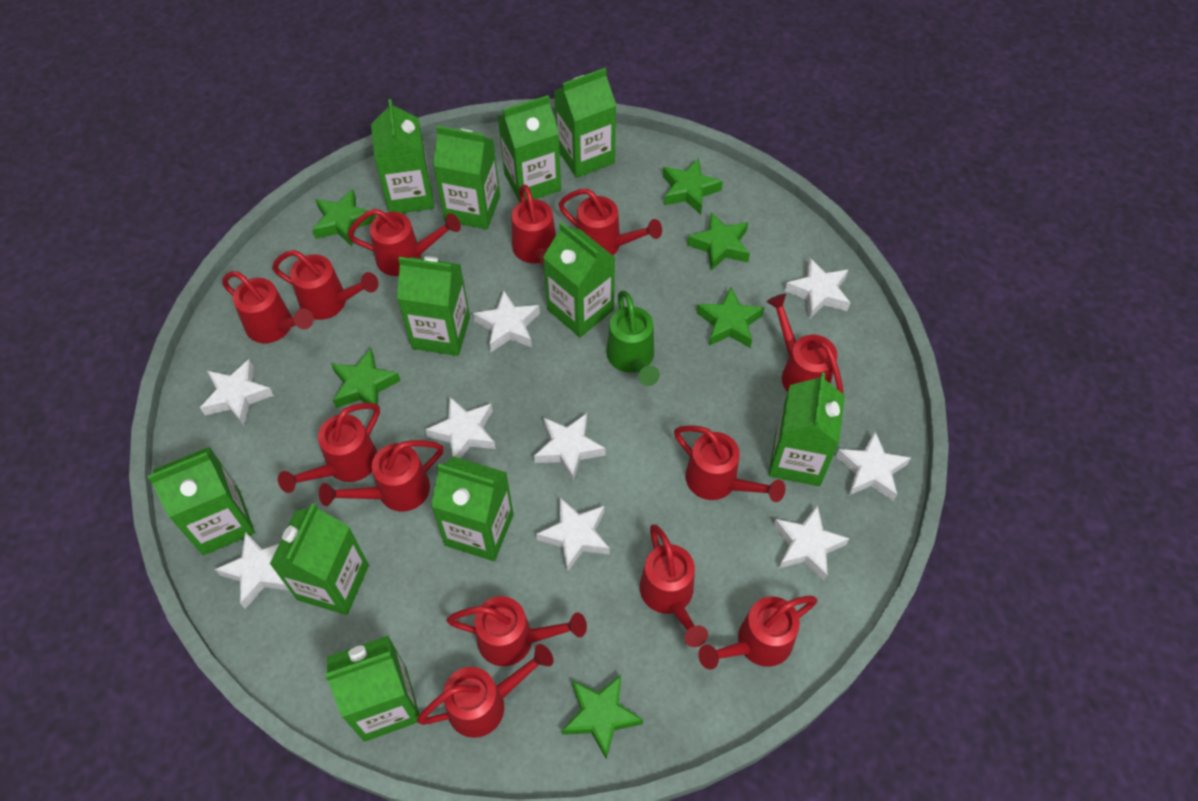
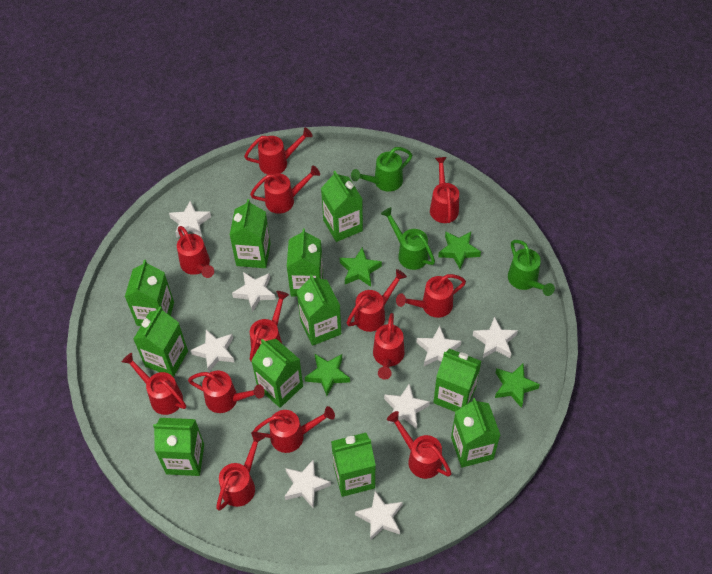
green star: [312,189,376,247] [331,348,401,410] [562,675,643,759] [663,158,723,214] [687,212,750,271] [697,287,764,348] = 6 -> [305,354,350,396] [340,247,382,287] [438,232,481,269] [495,363,540,408] = 4
green watering can: [606,291,660,386] = 1 -> [351,147,412,192] [381,207,435,270] [508,240,555,296] = 3
white star: [200,359,274,426] [215,532,290,609] [425,396,496,459] [473,290,540,352] [534,413,606,482] [536,498,610,572] [773,505,850,581] [785,258,850,319] [835,431,911,501] = 9 -> [169,200,211,238] [191,329,234,372] [232,272,276,312] [284,459,331,508] [355,491,403,541] [384,383,430,429] [416,326,461,366] [473,317,518,358] = 8

